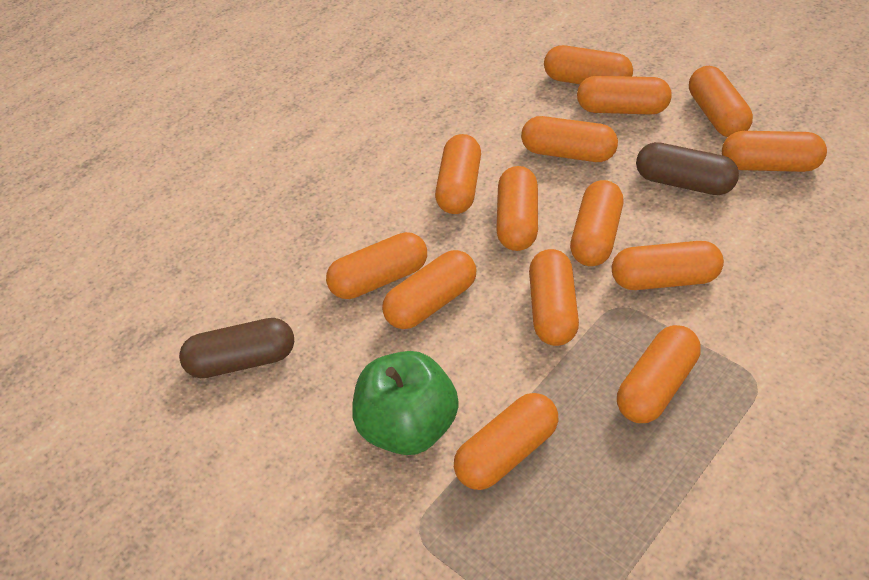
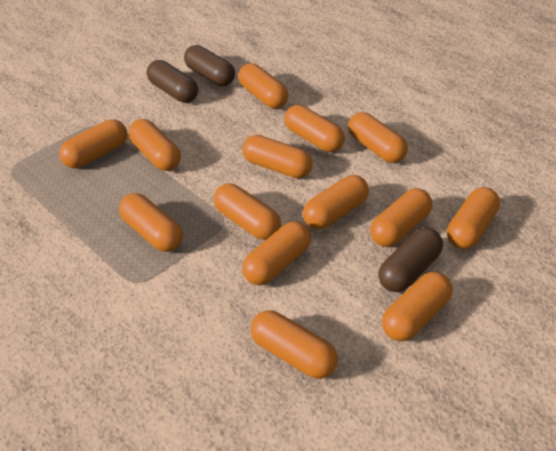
brown capsule: [179,318,294,378] [636,142,739,195] = 2 -> [147,60,198,103] [184,45,235,86] [378,228,443,292] = 3
green apple: [352,351,459,455] = 1 -> none = 0

